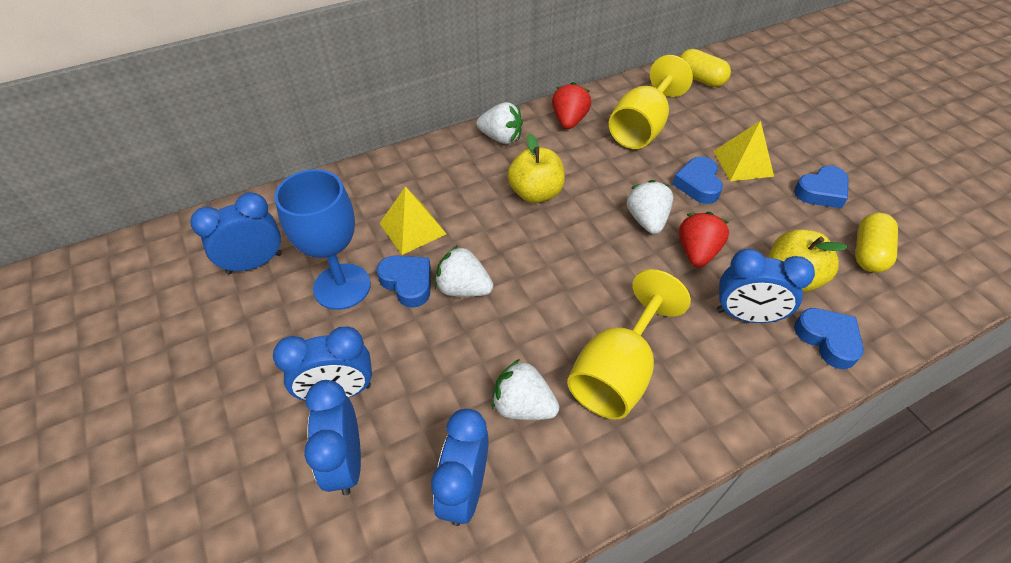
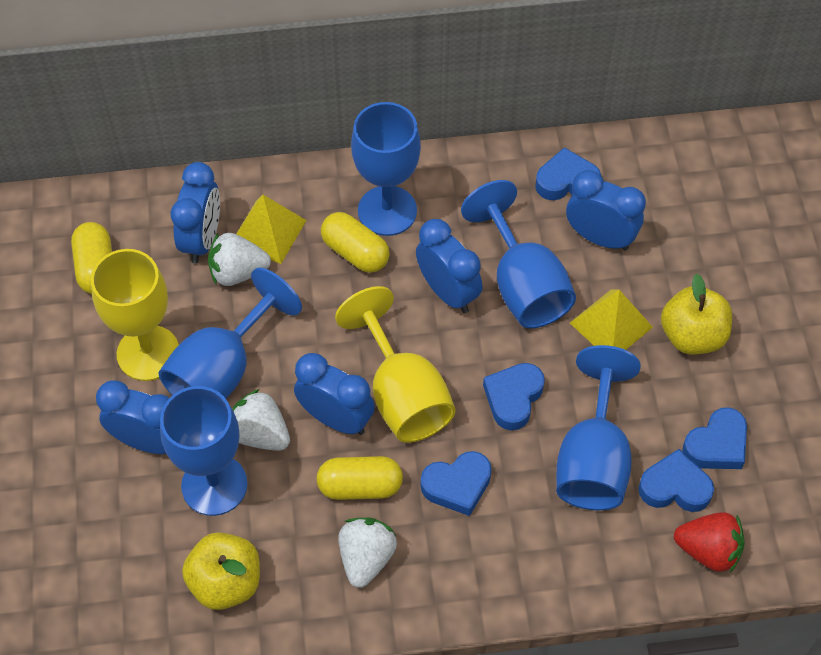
blue goblet: [274,169,371,310] = 1 -> [159,268,302,399] [160,386,248,516] [351,102,421,236] [461,180,576,328] [556,345,641,510] = 5
blue heart: [377,256,431,308] [672,156,723,204] [794,166,849,208] [794,308,864,369] = 4 -> [421,451,492,516] [483,363,545,430] [535,147,601,200] [638,449,714,512] [682,407,747,469] = 5
red strawberry: [552,82,591,129] [679,212,729,268] = 2 -> [674,512,745,573] = 1
white strawberry: [435,245,493,297] [476,102,523,144] [492,359,559,420] [627,180,673,234] = 4 -> [208,232,271,286] [232,389,290,451] [338,518,397,588] = 3
yellow capsule: [680,49,731,87] [856,213,898,273] = 2 -> [71,222,112,294] [316,456,403,500] [321,212,390,273] = 3

